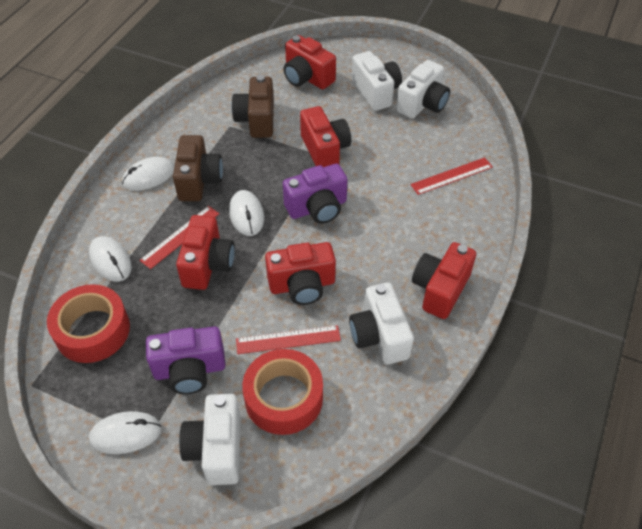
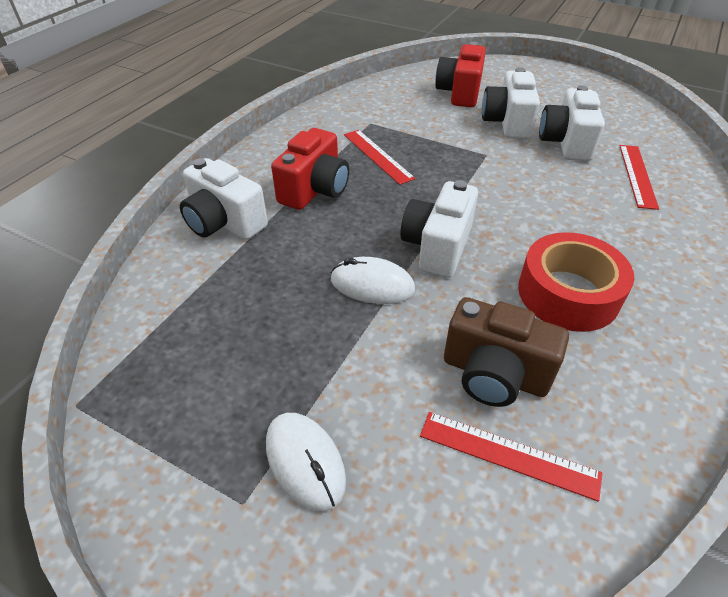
brown camera: [173,135,223,201] [231,75,274,138] = 2 -> [444,297,569,407] = 1
purple camera: [146,326,225,394] [283,164,348,224] = 2 -> none = 0
red camera: [176,215,235,290] [265,242,336,305] [283,35,336,89] [300,106,351,167] [412,242,476,319] = 5 -> [271,128,349,210] [435,42,486,107] = 2
red tape: [47,284,130,363] [242,349,323,435] = 2 -> [518,232,634,332] = 1
white mouse: [89,236,132,282] [89,411,162,454] [122,157,175,191] [229,190,264,236] = 4 -> [266,413,346,511] [331,257,415,304] = 2

